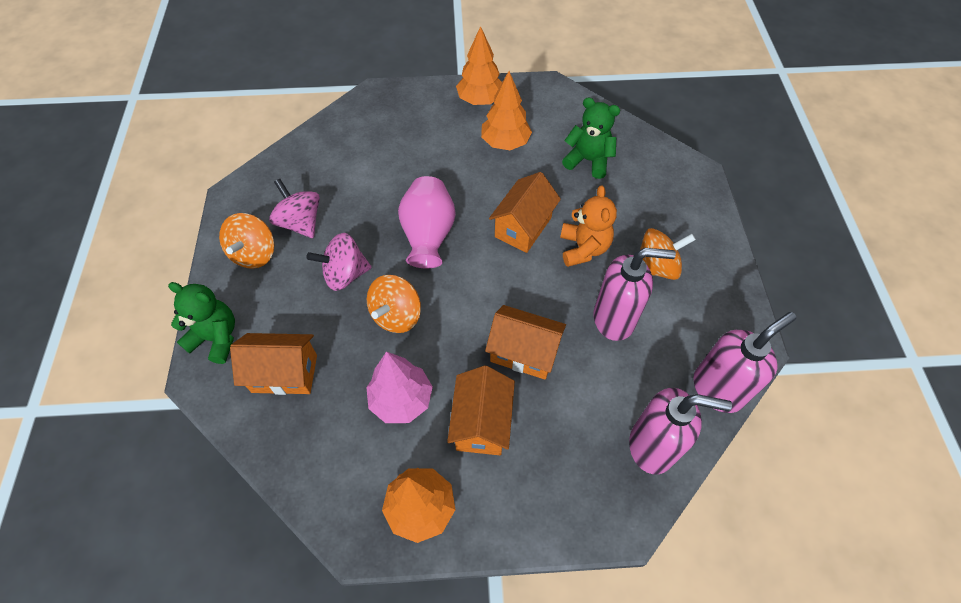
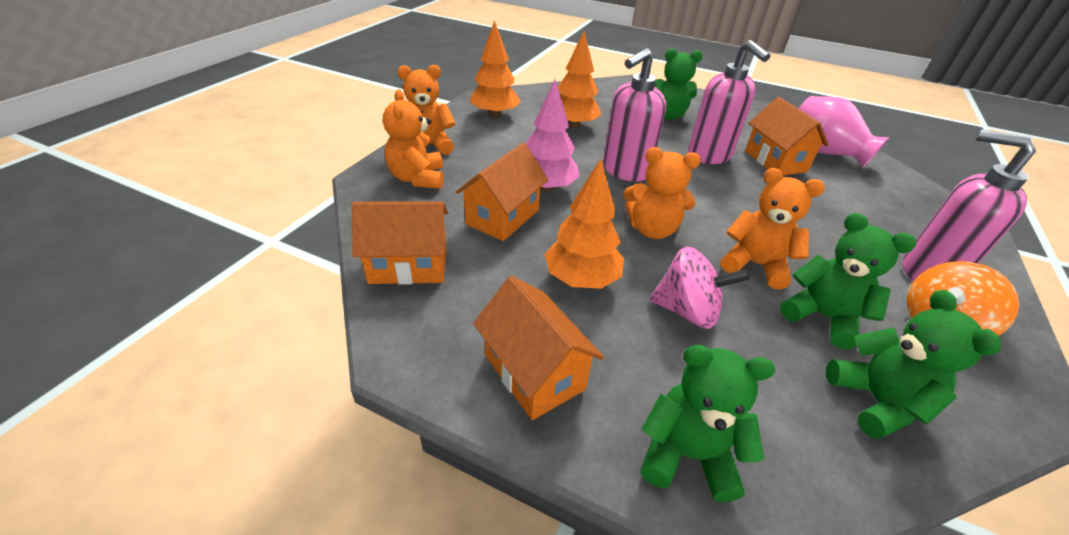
green teddy bear: [168,282,235,364] [562,97,620,179] = 2 -> [641,345,775,502] [655,48,703,120] [780,213,916,349] [826,290,1001,439] = 4
orange spinning top: [219,213,274,269] [367,275,421,333] [640,228,696,280] = 3 -> [907,261,1019,336] = 1
orange teddy bear: [560,185,617,267] = 1 -> [383,89,444,189] [398,65,455,155] [623,147,701,239] [721,168,825,290] = 4
pink spinning top: [269,179,320,238] [306,233,372,291] = 2 -> [649,247,750,329] = 1

